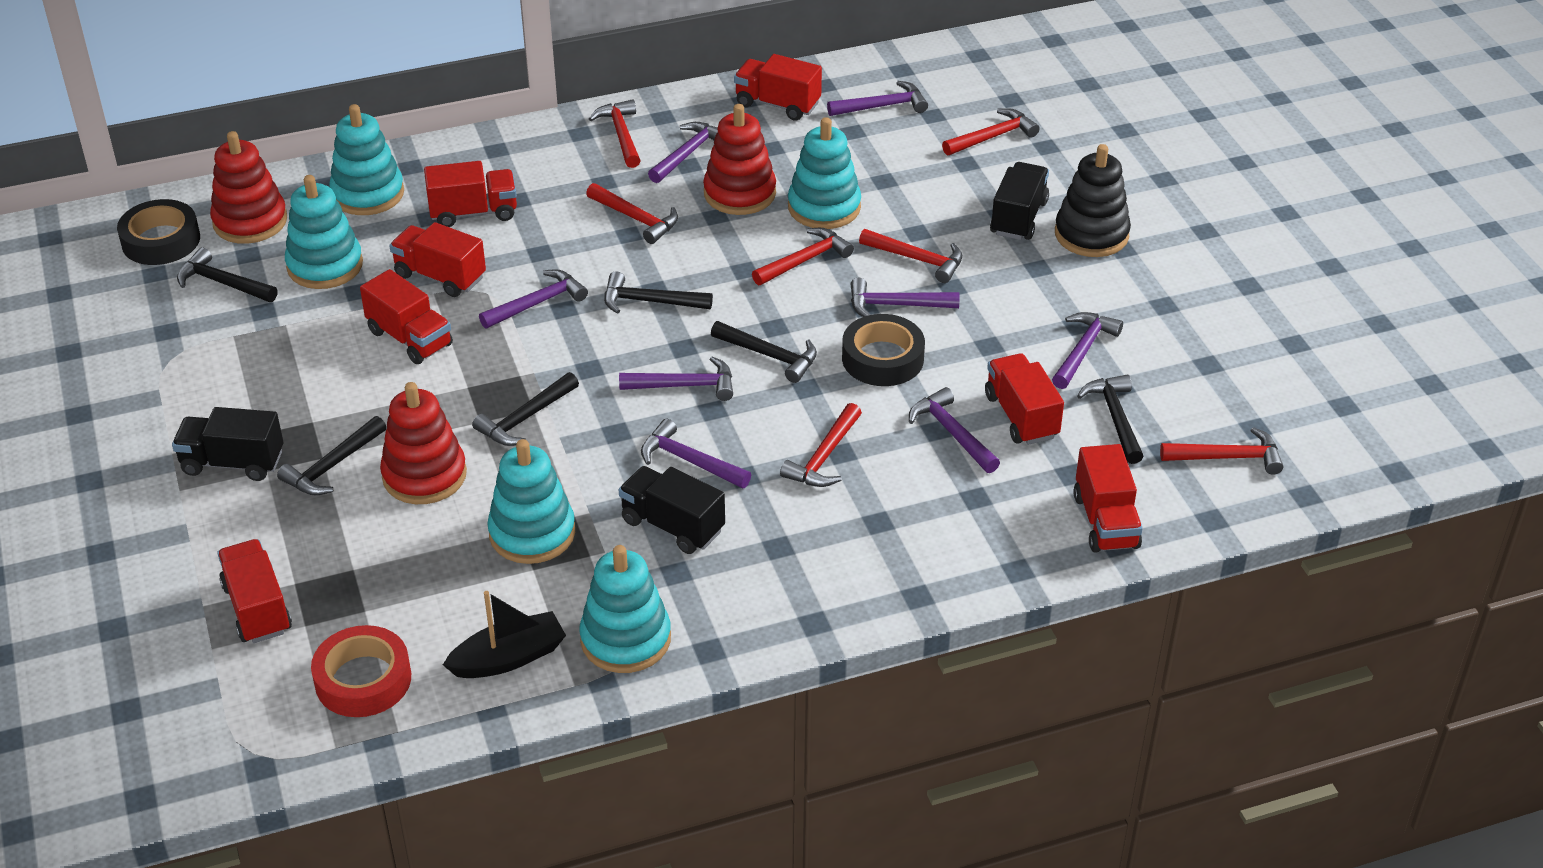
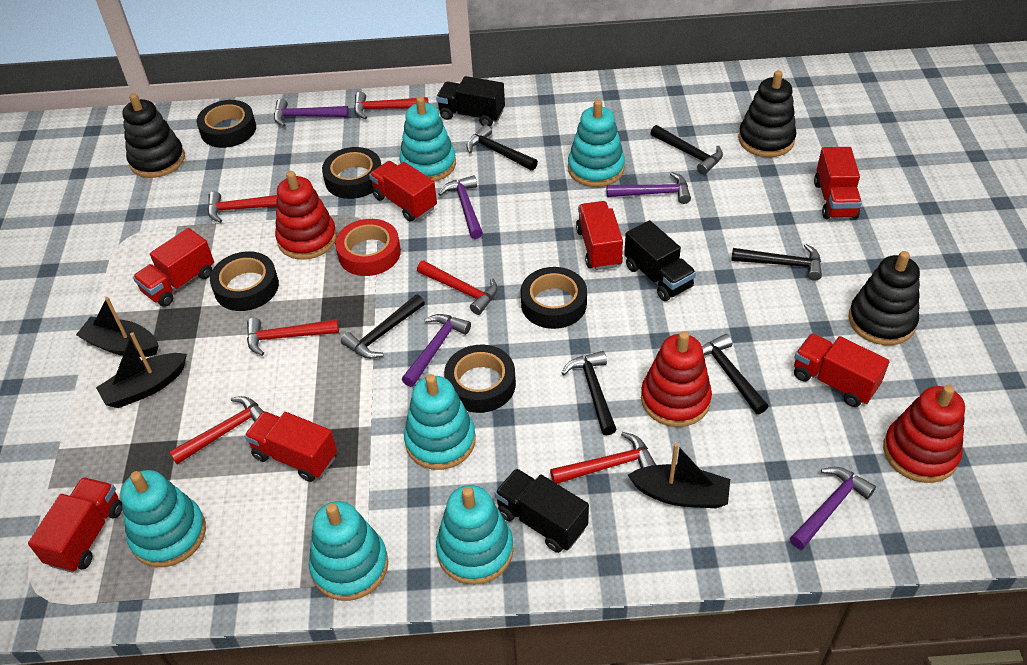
black boat: [443,591,566,678] = 1 -> [76,297,159,357] [96,332,187,408] [628,443,730,508] = 3
black stacking toy: [1055,144,1131,257] = 1 -> [123,93,185,178] [738,70,797,157] [848,251,920,345] = 3
black tape: [117,199,200,265] [842,314,925,386] = 2 -> [197,100,256,148] [210,251,279,311] [322,147,381,199] [444,345,516,413] [521,267,587,329] = 5
purple hammer: [479,270,588,329] [619,357,733,401] [641,419,751,488] [648,122,718,183] [827,81,928,116] [851,278,960,317] [909,387,1000,473] [1052,312,1123,389] = 8 -> [274,99,349,127] [402,314,471,387] [438,175,483,239] [606,172,691,204] [790,467,876,550] = 5
red hammer: [586,183,678,244] [589,99,641,168] [752,228,854,285] [780,403,862,487] [859,229,962,283] [942,108,1040,156] [1160,427,1283,475] = 7 -> [169,396,263,464] [208,191,277,223] [247,318,339,356] [354,92,428,119] [417,260,498,315] [550,432,656,484] = 6
turquoise stacking toy: [285,175,363,289] [329,104,404,215] [487,439,575,564] [579,545,671,673] [788,117,861,229] = 5 -> [121,470,206,567] [309,501,388,601] [399,96,456,182] [404,374,476,470] [436,485,514,585] [568,100,625,187] = 6

